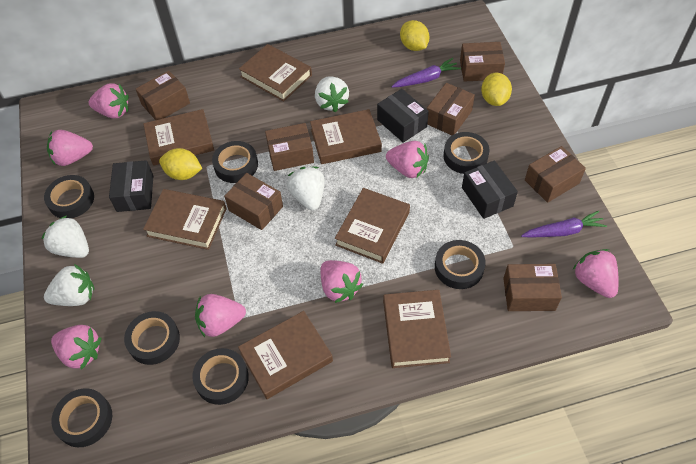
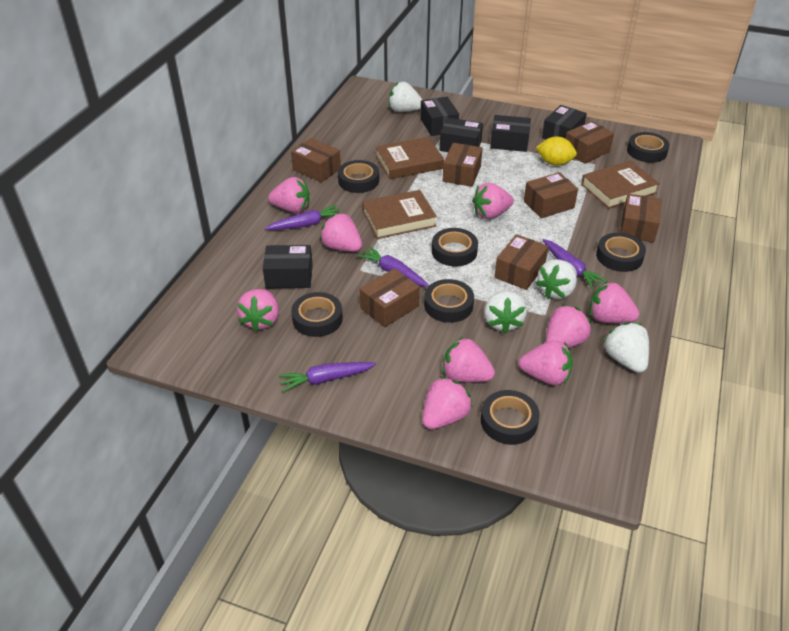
black box: [109,160,153,212] [377,89,429,143] [462,160,518,219] = 3 -> [263,245,313,288] [420,97,459,136] [440,118,483,152] [490,115,531,152] [542,105,587,140] = 5
brown book: [143,109,214,166] [143,189,227,250] [238,311,333,399] [239,44,312,101] [310,109,382,164] [335,188,410,264] [383,290,451,368] = 7 -> [362,190,437,239] [376,137,444,179] [581,161,660,209] = 3
pink strawberry: [47,130,93,166] [51,325,102,370] [88,83,129,118] [195,294,246,337] [320,260,363,303] [386,141,429,178] [573,249,619,298] = 7 -> [237,289,279,332] [268,177,309,213] [320,213,362,252] [422,376,473,429] [443,337,495,382] [472,183,514,219] [519,340,573,385] [546,304,591,348] [590,282,639,323] = 9
purple carrot: [392,58,461,88] [521,211,607,238] = 2 -> [264,205,340,230] [279,362,376,392] [357,246,429,287] [543,239,607,289] = 4
yellow lemon: [159,148,202,180] [400,20,430,51] [481,73,512,106] = 3 -> [536,136,577,166] = 1

